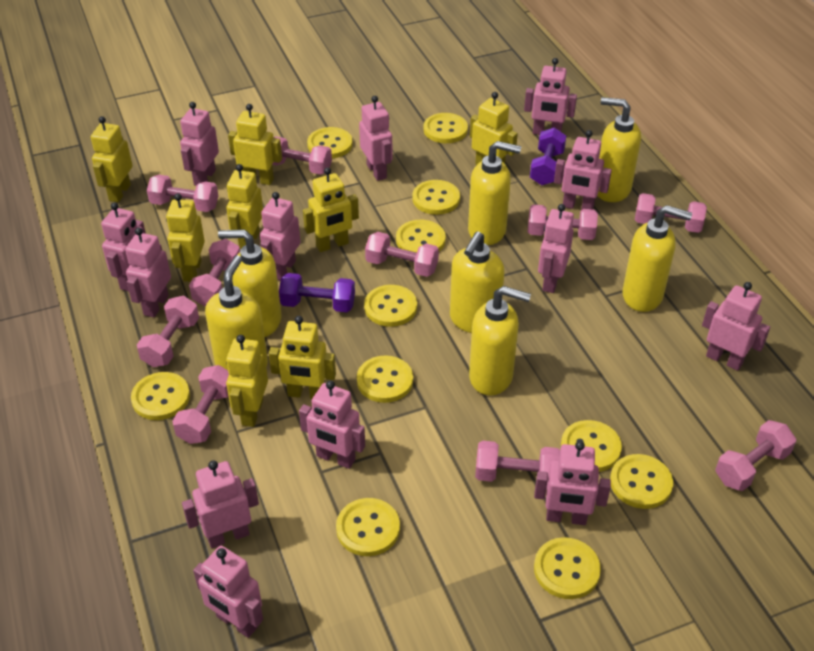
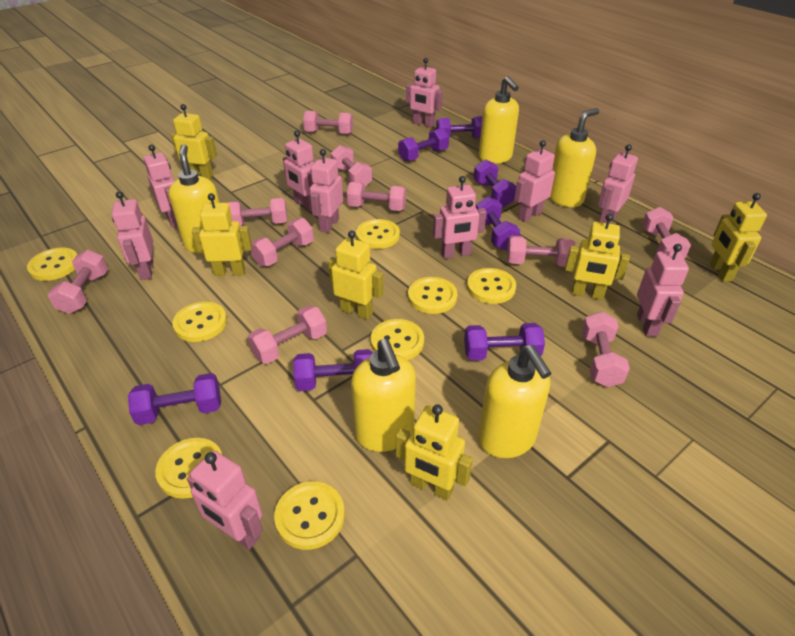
pink robot: [101,202,146,291] [125,227,171,318] [180,102,219,186] [182,460,259,548] [193,546,263,638] [260,192,300,281] [299,380,365,469] [359,96,393,181] [524,58,577,135] [534,441,611,525] [538,204,574,293] [554,130,612,210] [702,282,770,371] = 13 -> [112,191,154,280] [143,145,177,228] [187,451,263,550] [283,130,314,211] [309,149,343,233] [406,58,443,128] [433,176,487,259] [514,140,555,222] [598,144,638,224] [637,244,689,337] = 10
purple dumbbell: [279,273,355,312] [530,128,566,185] = 2 -> [128,373,221,425] [293,349,373,391] [398,128,449,162] [436,116,483,138] [464,323,545,361] [473,159,516,207] [476,197,520,250] = 7
yellow button: [131,372,190,420] [307,127,353,158] [336,498,400,556] [357,355,413,403] [364,285,417,327] [396,220,446,253] [412,180,460,215] [424,113,468,143] [534,537,601,599] [561,420,622,472] [610,454,673,509] = 11 -> [27,247,77,281] [155,438,222,499] [172,302,227,342] [274,481,345,550] [356,219,400,249] [371,319,424,360] [408,277,457,314] [467,268,516,304] = 8
yellow robot: [91,116,132,202] [166,193,205,282] [226,164,263,250] [226,335,268,427] [228,104,282,185] [269,316,336,399] [303,167,359,252] [470,92,518,165] = 8 -> [171,104,217,179] [192,193,252,276] [328,230,384,320] [396,404,473,500] [565,214,630,300] [710,193,767,282] = 6
yellow soap dispenser: [205,255,268,370] [218,229,282,337] [450,232,505,333] [468,141,521,245] [469,286,531,396] [597,97,641,202] [622,205,692,312] = 7 -> [168,144,219,253] [351,339,416,452] [478,345,551,458] [479,76,519,164] [549,108,599,207] = 5

